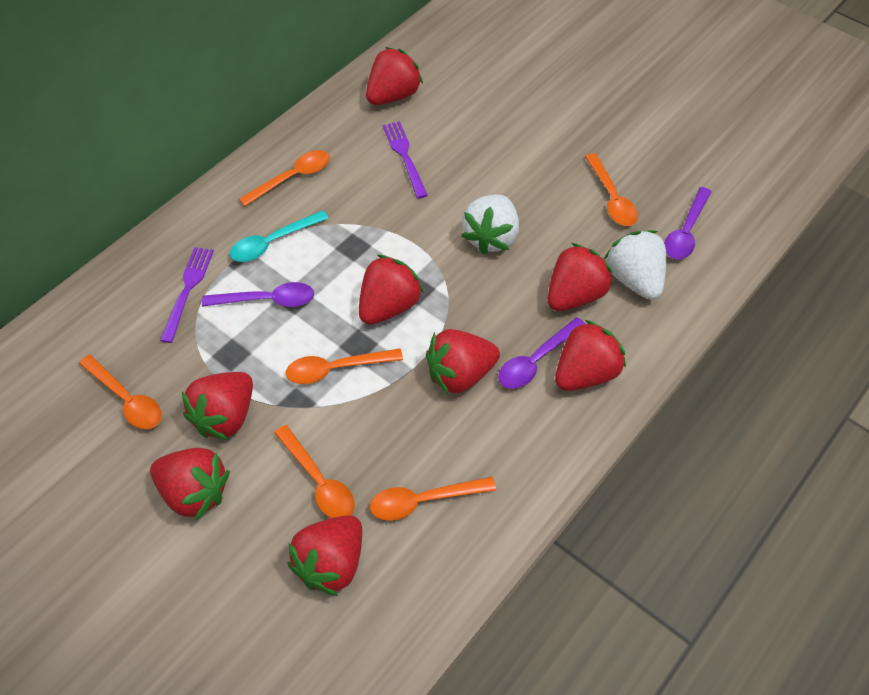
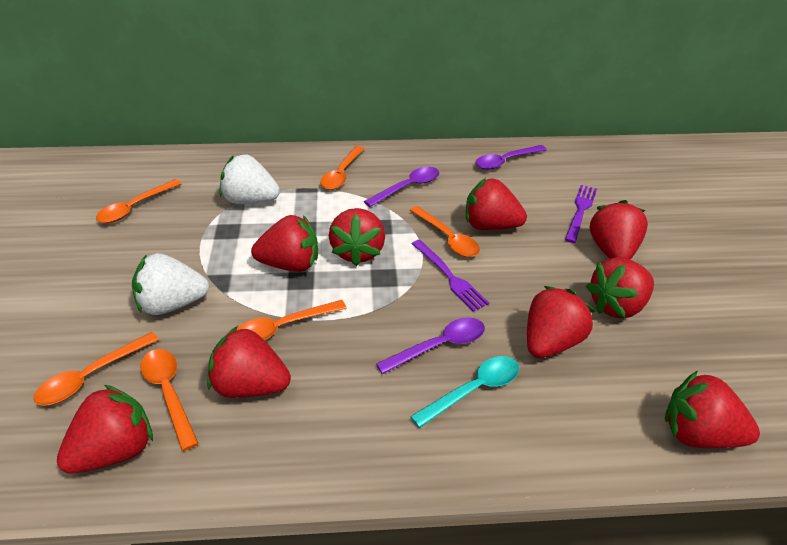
red strawberry: [150,448,230,520] [182,372,253,440] [287,515,362,596] [359,255,424,325] [366,47,423,105] [426,329,500,395] [548,243,613,311] [555,320,626,391] = 8 -> [57,385,153,474] [207,326,291,398] [251,215,318,272] [329,208,385,266] [466,178,527,230] [527,286,595,358] [586,257,654,319] [590,200,648,260] [665,370,760,448] = 9

